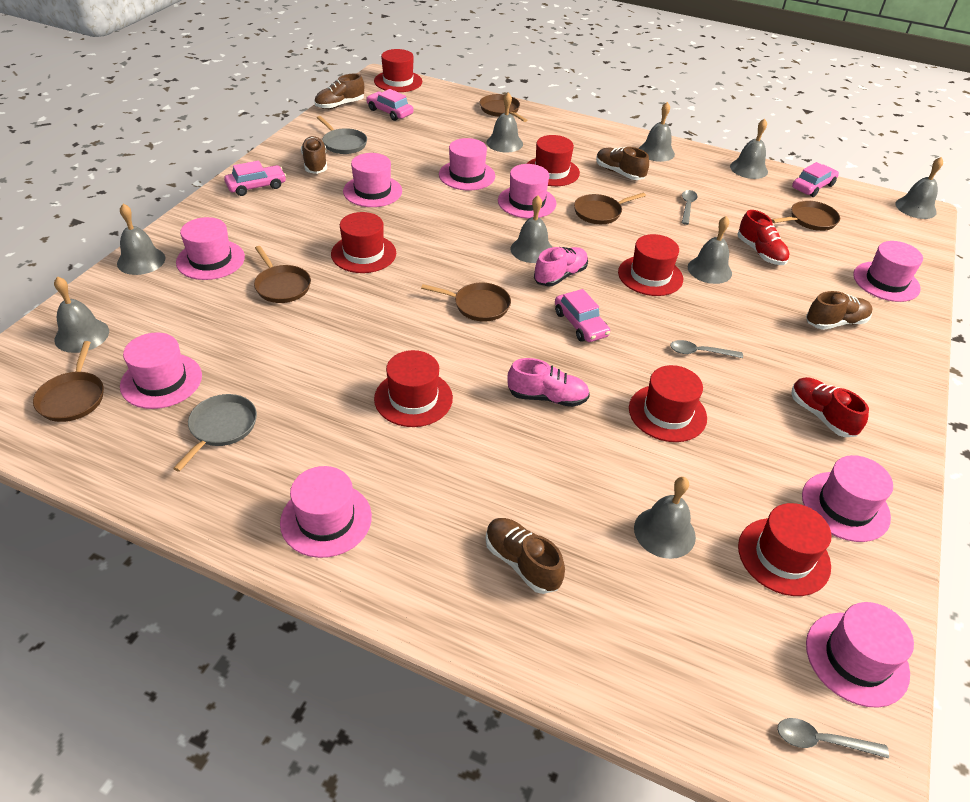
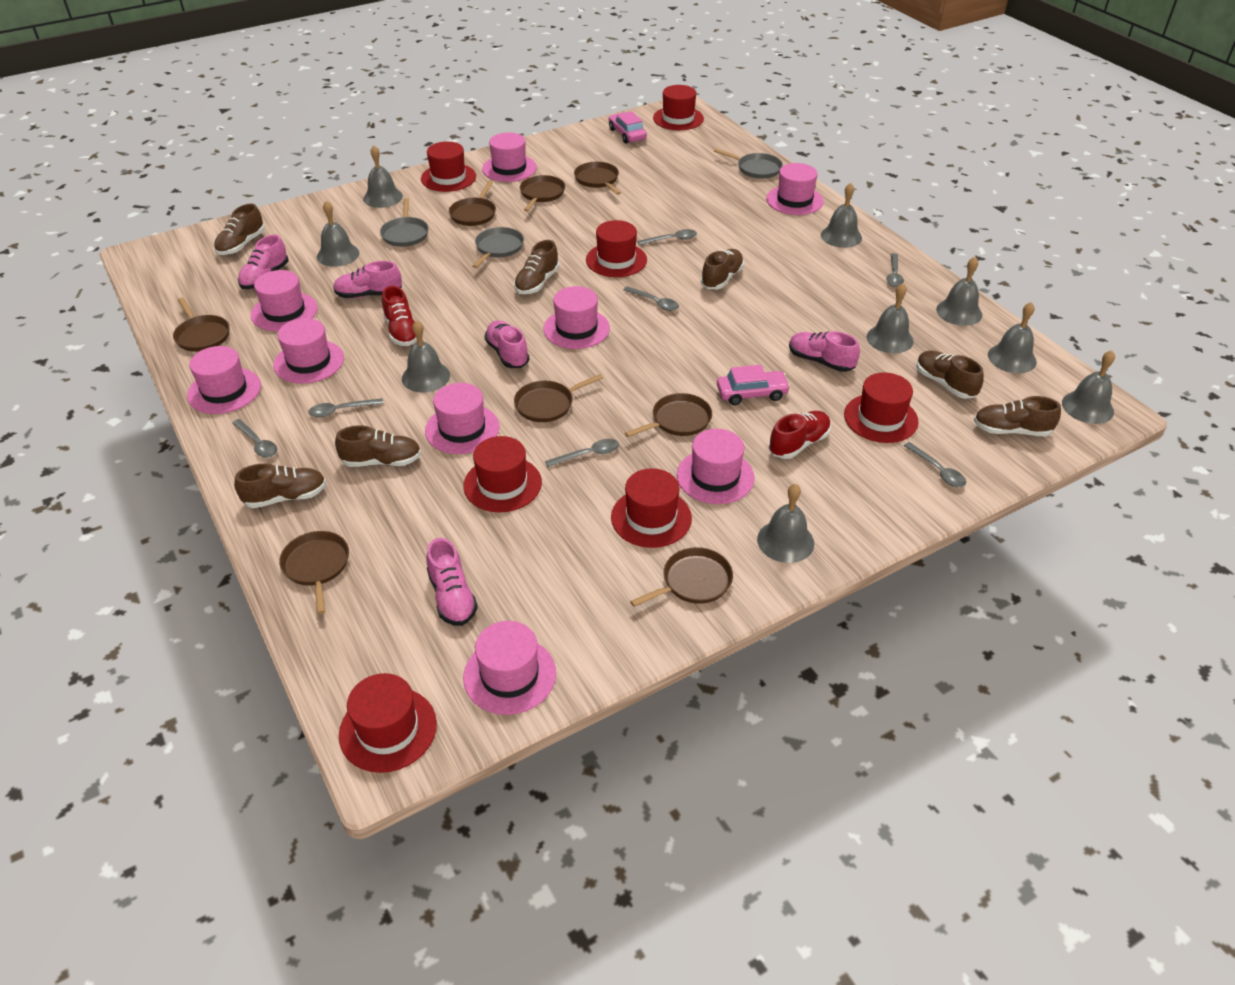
brown pan: [33,341,104,422] [254,246,311,303] [421,283,511,322] [480,94,527,122] [574,193,646,224] [772,201,840,231] = 6 -> [173,298,230,352] [279,531,349,614] [449,180,496,226] [514,374,603,422] [520,175,565,212] [574,162,621,195] [625,393,712,437] [630,547,733,607] = 8
brown shoe: [301,136,327,174] [314,73,364,109] [486,518,565,594] [596,147,649,180] [806,291,872,330] = 5 -> [214,204,265,255] [234,463,326,508] [335,425,421,467] [514,240,559,294] [701,249,744,289] [916,351,984,399] [974,396,1061,436] = 7
grey pan: [173,394,257,472] [317,116,367,154] = 2 -> [380,198,429,247] [472,227,524,268] [714,149,783,179] = 3
grey spoon: [670,340,743,358] [682,190,697,225] [777,718,889,758] = 3 -> [232,419,277,458] [308,398,384,417] [545,439,619,467] [623,286,679,311] [638,229,697,245] [886,253,904,287] [904,442,966,487] = 7
pink car: [224,161,286,196] [366,89,413,121] [555,289,610,342] [792,162,839,197] = 4 -> [609,111,647,143] [717,365,790,405] = 2
pink shoe: [508,358,590,407] [534,247,588,286] = 2 -> [238,234,288,289] [333,261,402,298] [426,538,478,626] [484,320,529,368] [789,331,860,372] = 5

